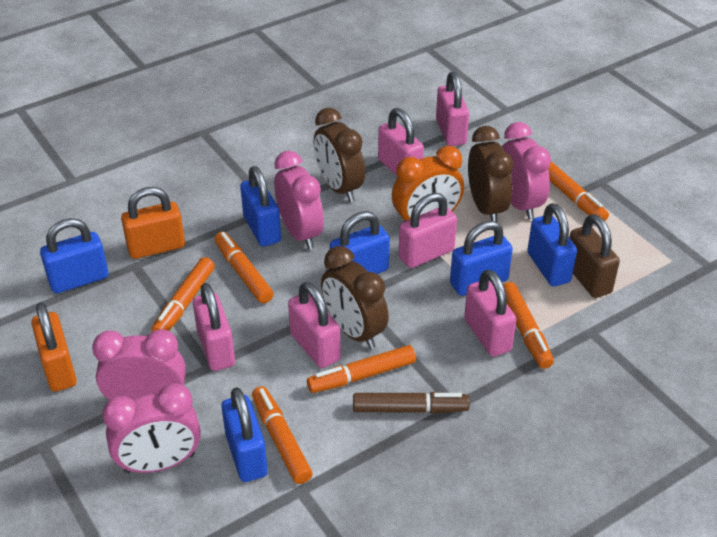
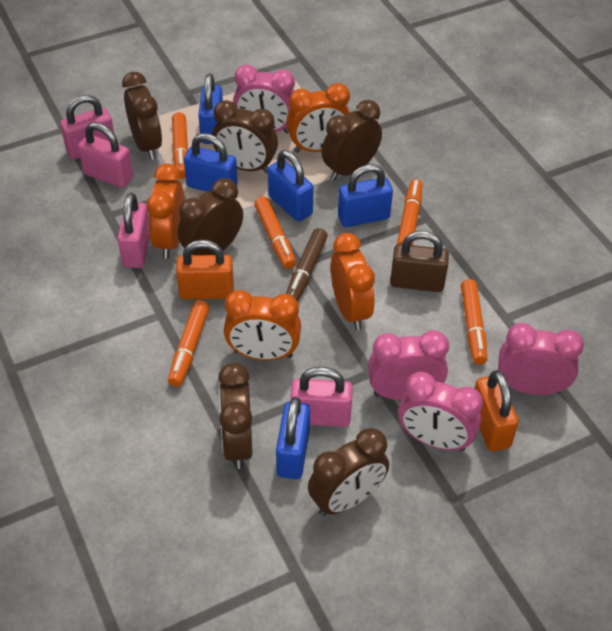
blue padlock: [40,218,109,294] [222,387,268,482] [240,166,281,247] [330,211,390,274] [450,221,513,296] [527,203,577,286] = 6 -> [184,133,238,192] [198,74,223,144] [268,150,314,221] [276,397,310,479] [338,164,393,227] = 5
brown clock: [314,108,365,202] [321,246,389,349] [468,126,513,222] = 3 -> [122,72,162,160] [178,178,243,255] [212,100,278,173] [218,363,253,469] [308,428,389,516] [321,100,382,181] = 6
orange clock: [392,146,464,222] = 1 -> [147,164,184,259] [224,290,301,360] [286,83,350,153] [331,233,375,330] = 4
orange marker: [151,257,215,332] [214,232,274,303] [252,386,312,484] [307,345,416,393] [503,282,554,369] [548,161,609,221] = 6 -> [168,300,210,387] [172,112,188,179] [254,196,296,269] [397,179,422,245] [461,279,487,365] = 5
pink padlock: [193,283,235,371] [288,282,341,368] [378,108,424,176] [399,193,457,268] [436,72,469,146] [464,270,516,357] = 6 -> [60,95,114,160] [78,122,133,188] [117,193,150,268] [291,367,353,427] = 4

